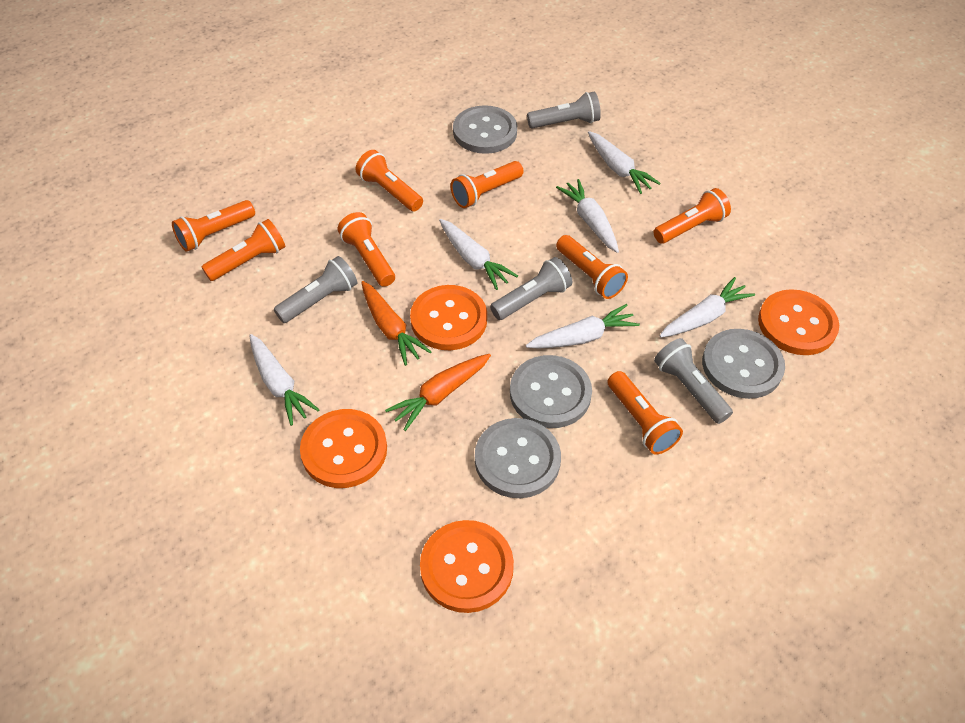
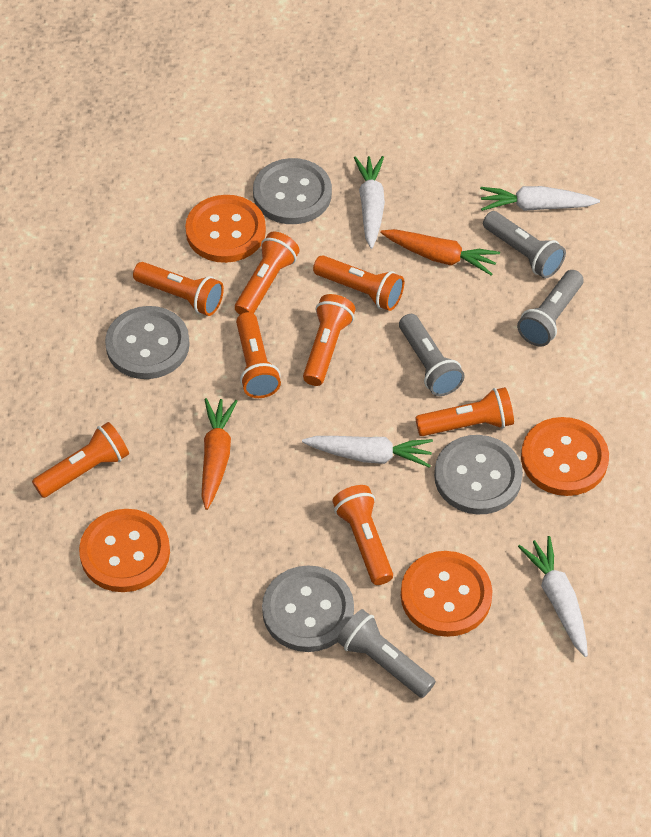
white carrot: [249,334,320,426] [439,219,518,290] [526,304,640,348] [556,179,619,253] [588,131,661,194] [660,277,755,337] = 6 -> [302,436,433,468] [354,156,385,249] [480,186,600,211] [518,536,588,657] = 4

